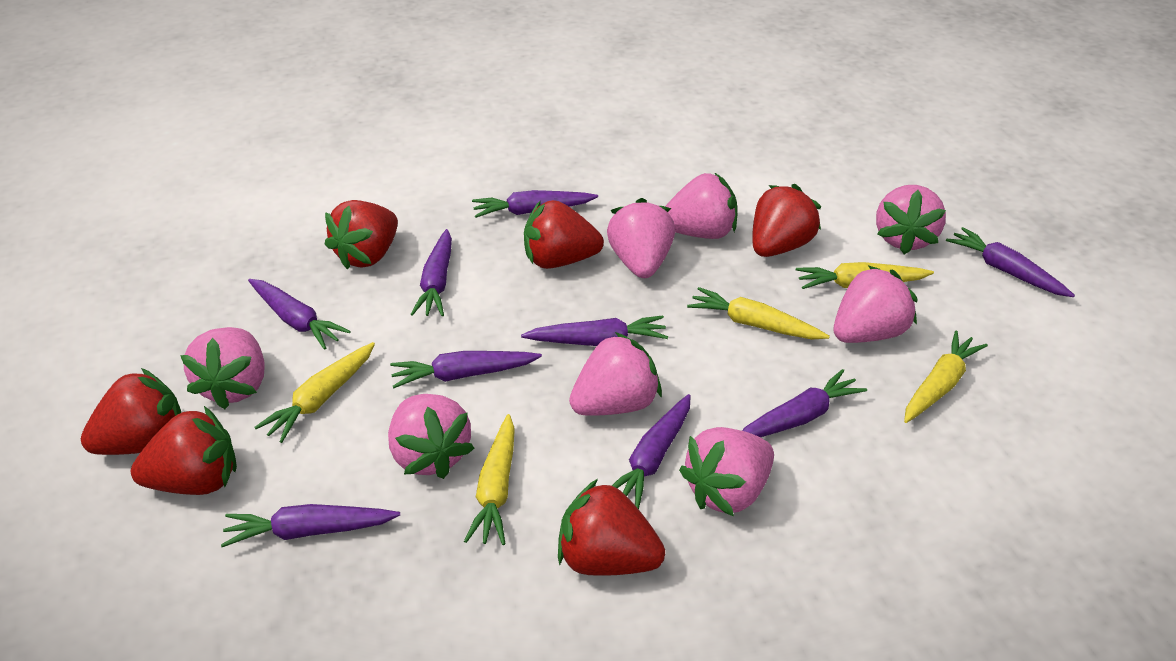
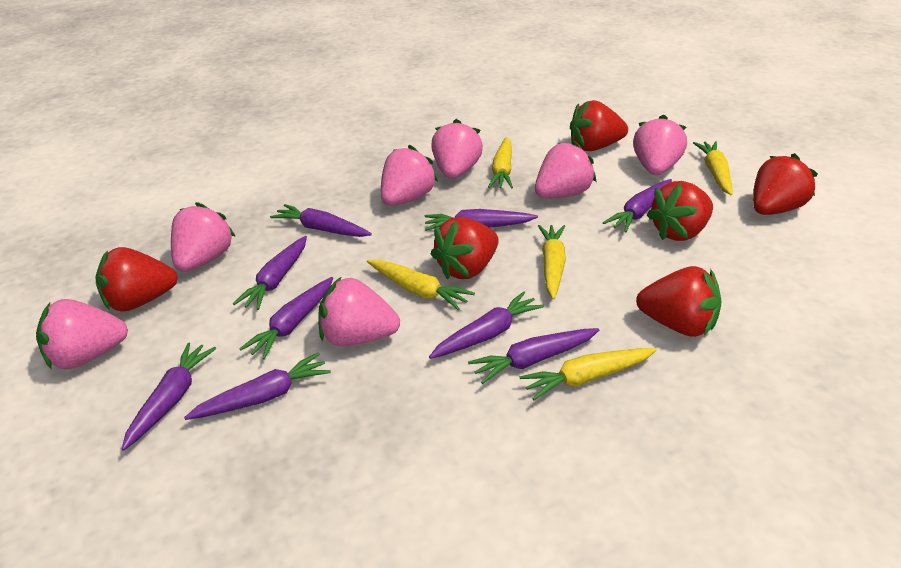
pink strawberry: [180,327,265,409] [388,394,475,479] [569,332,662,416] [607,198,675,278] [665,173,737,239] [679,427,774,516] [834,266,917,343] [876,185,946,254] = 8 -> [36,299,128,369] [171,202,236,272] [318,276,400,346] [381,145,438,206] [431,119,483,179] [535,141,597,198] [633,115,687,175] = 7

